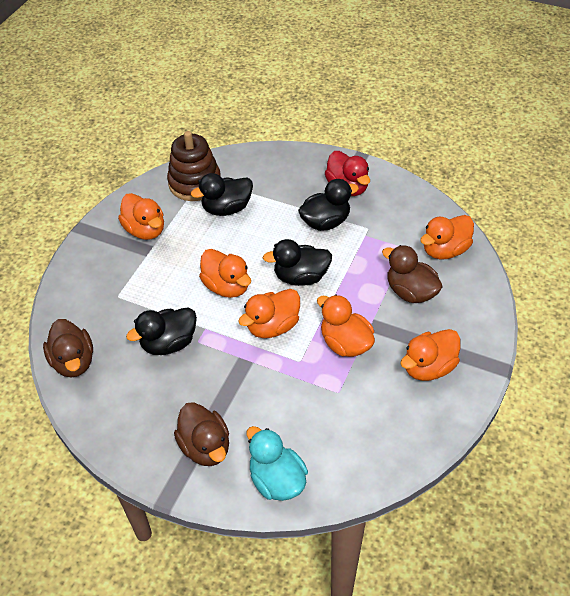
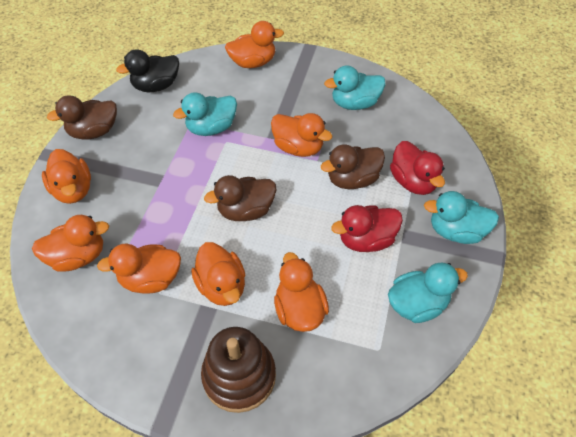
black duck: [126,307,197,355] [191,173,253,216] [263,239,332,286] [298,179,359,231] = 4 -> [116,49,179,92] = 1
orange duck: [118,193,164,240] [199,249,251,298] [238,289,300,338] [317,295,375,357] [400,329,461,381] [420,215,474,259] = 6 -> [32,215,109,272] [42,149,91,204] [97,244,181,294] [191,242,245,306] [225,21,284,68] [271,113,332,157] [274,252,329,332] = 7
red duck: [325,151,370,196] = 1 -> [331,205,403,252] [390,141,445,195] = 2
turquoise duck: [246,426,308,501] = 1 -> [173,92,237,136] [324,65,385,110] [388,262,468,323] [424,191,499,244] = 4

